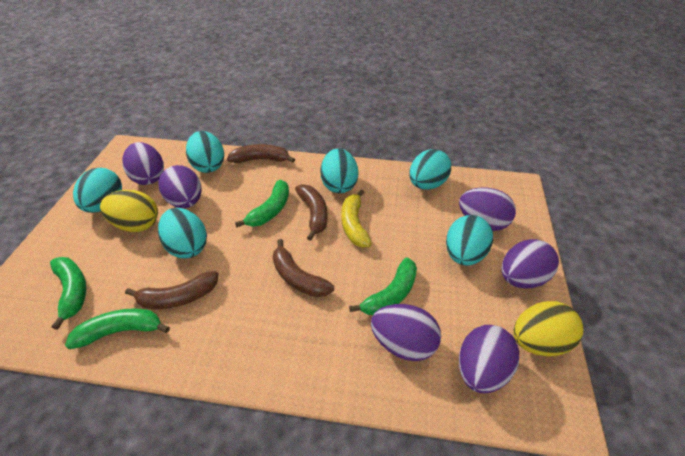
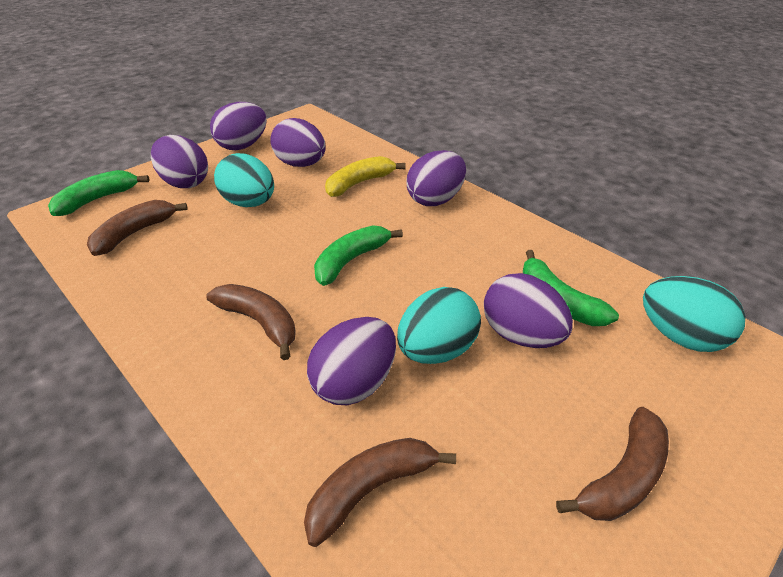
green banana: [50,257,86,330] [65,308,170,349] [235,180,289,228] [349,257,417,315] = 4 -> [48,170,150,216] [314,225,403,286] [523,250,619,326] = 3
turquoise egg: [73,168,122,213] [158,208,207,258] [186,131,224,173] [320,148,358,193] [409,149,451,190] [446,215,493,266] = 6 -> [214,153,274,207] [397,287,481,364] [643,276,745,352] = 3
yellow egg: [100,190,158,232] [513,301,583,356] = 2 -> none = 0

